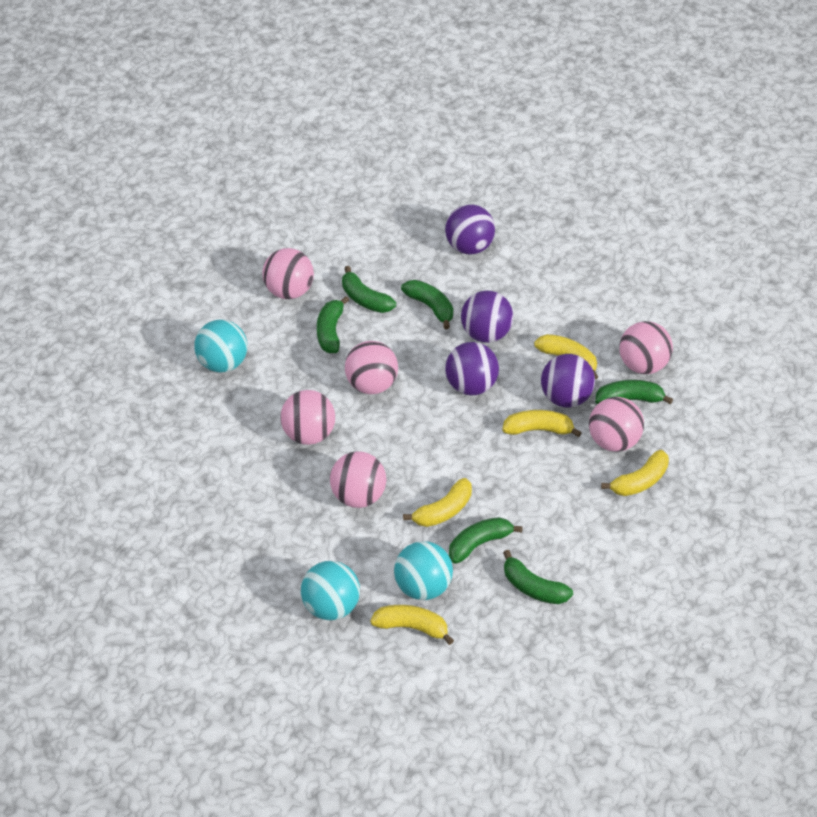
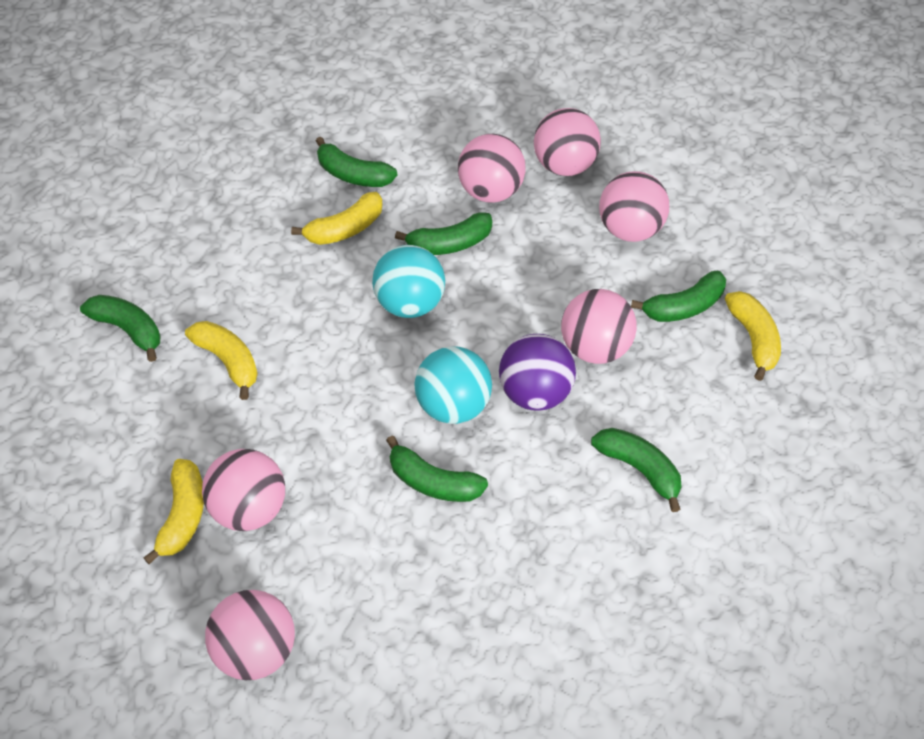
purple ball: [445,204,495,255] [445,342,499,395] [461,291,513,343] [541,354,595,407] = 4 -> [499,334,576,411] = 1
turquoise ball: [194,320,247,372] [301,561,360,620] [394,541,453,600] = 3 -> [372,245,445,318] [414,346,492,424] = 2
yellow banana: [370,605,454,645] [403,478,472,527] [502,410,582,437] [534,334,598,379] [601,450,669,496] = 5 -> [143,459,204,564] [185,321,258,400] [291,192,383,245] [725,291,781,381] = 4

